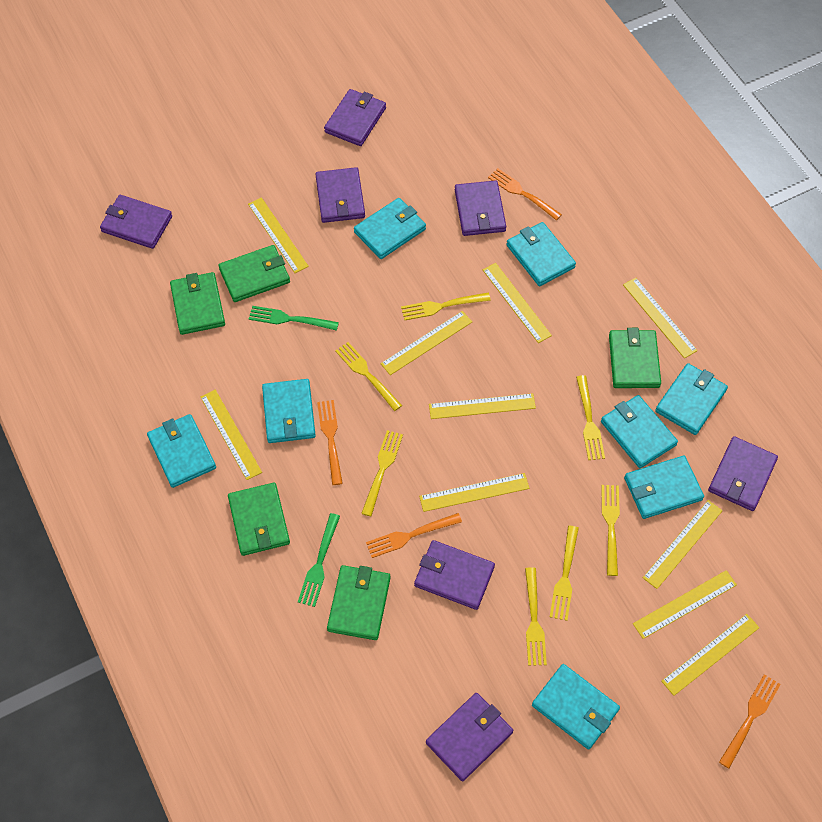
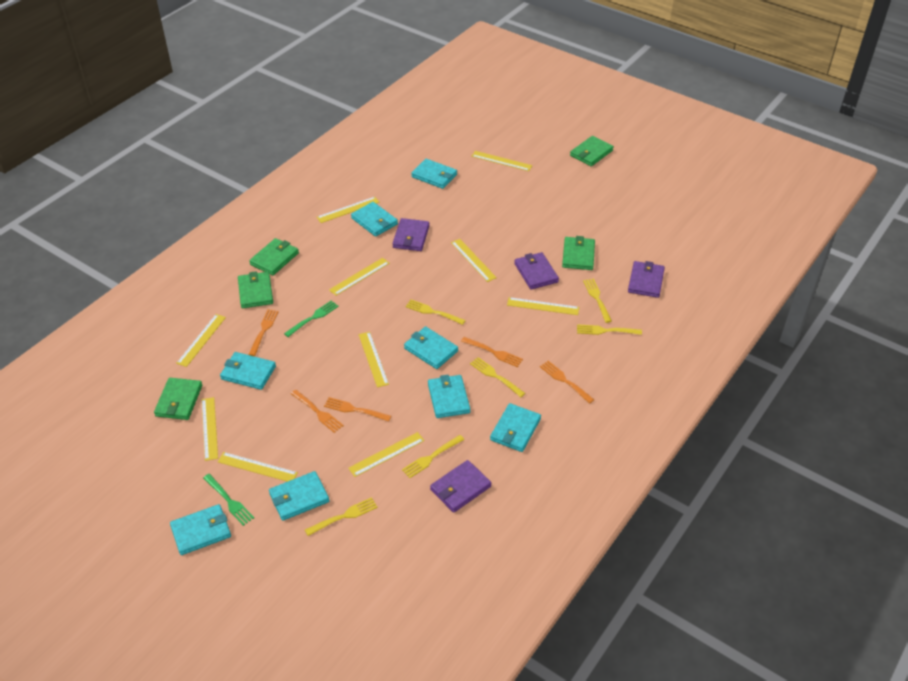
orange fork: [317,400,343,485] [366,513,462,558] [488,168,562,220] [719,674,781,769] = 4 -> [248,309,279,356] [291,390,344,433] [324,397,391,422] [461,337,523,367] [540,361,594,404] = 5
purple wallet: [100,195,172,249] [315,167,365,223] [324,89,386,146] [414,540,495,610] [426,693,513,781] [455,180,506,236] [708,436,778,511] = 7 -> [392,218,430,251] [430,460,491,513] [514,252,559,290] [628,261,665,298] = 4
yellow fork: [335,342,402,411] [361,430,403,516] [401,293,491,321] [525,567,547,666] [550,526,579,621] [576,375,605,460] [601,485,620,576] = 7 -> [305,497,378,536] [402,435,464,478] [405,299,466,325] [470,357,525,397] [577,324,642,335] [583,279,612,323] = 6

